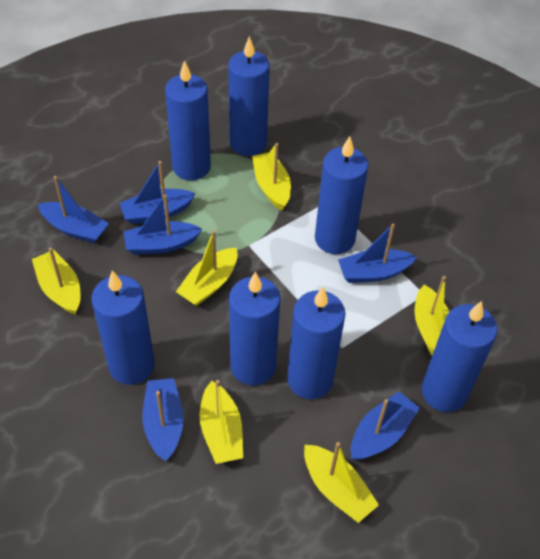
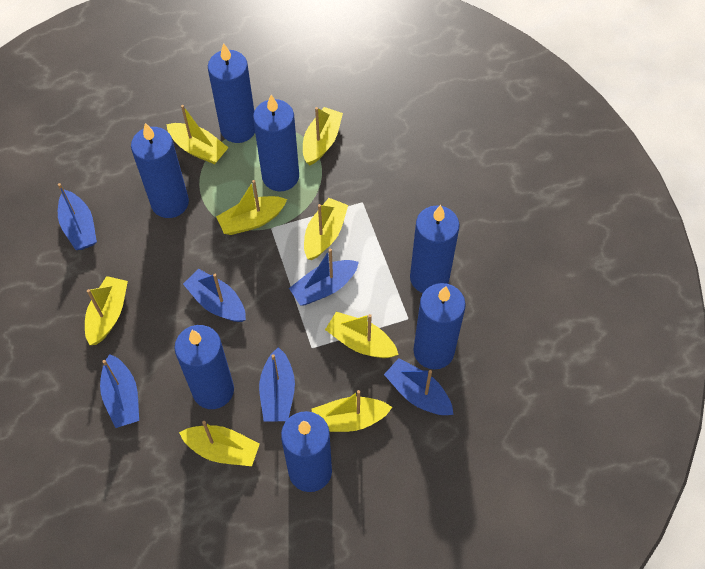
yellow boat: [32,248,80,315] [176,230,238,306] [200,380,243,464] [252,143,291,210] [304,442,379,523] [415,276,450,356] = 6 -> [85,276,128,345] [166,105,229,164] [179,421,260,466] [216,180,287,235] [303,107,343,165] [304,198,348,260] [311,390,392,432] [325,312,399,358] = 8

